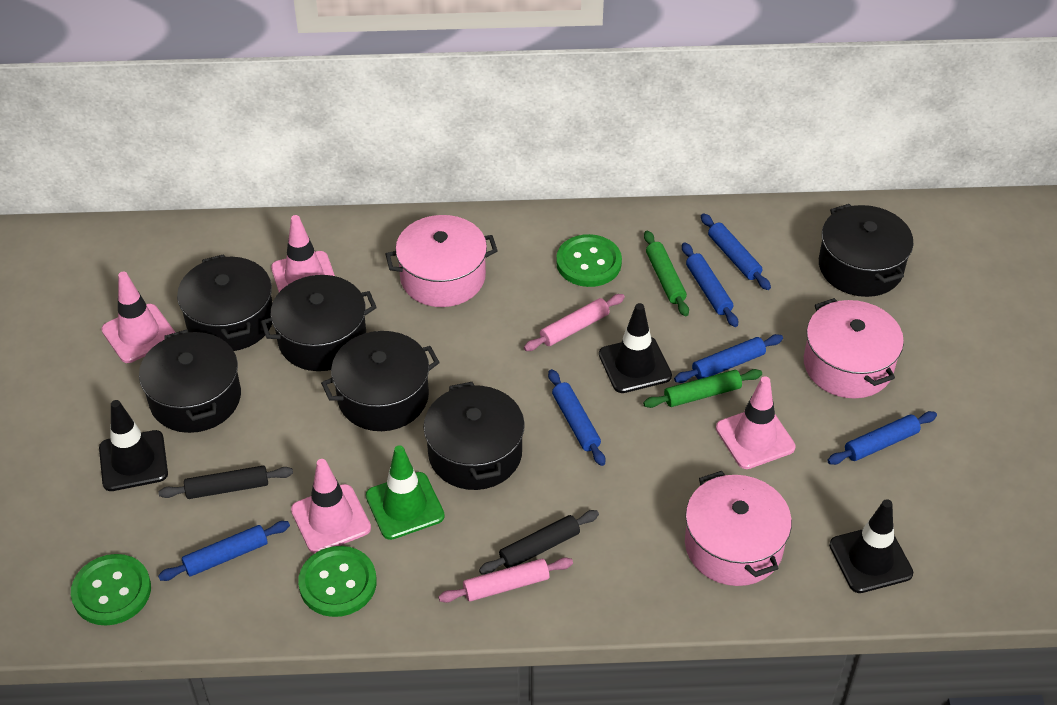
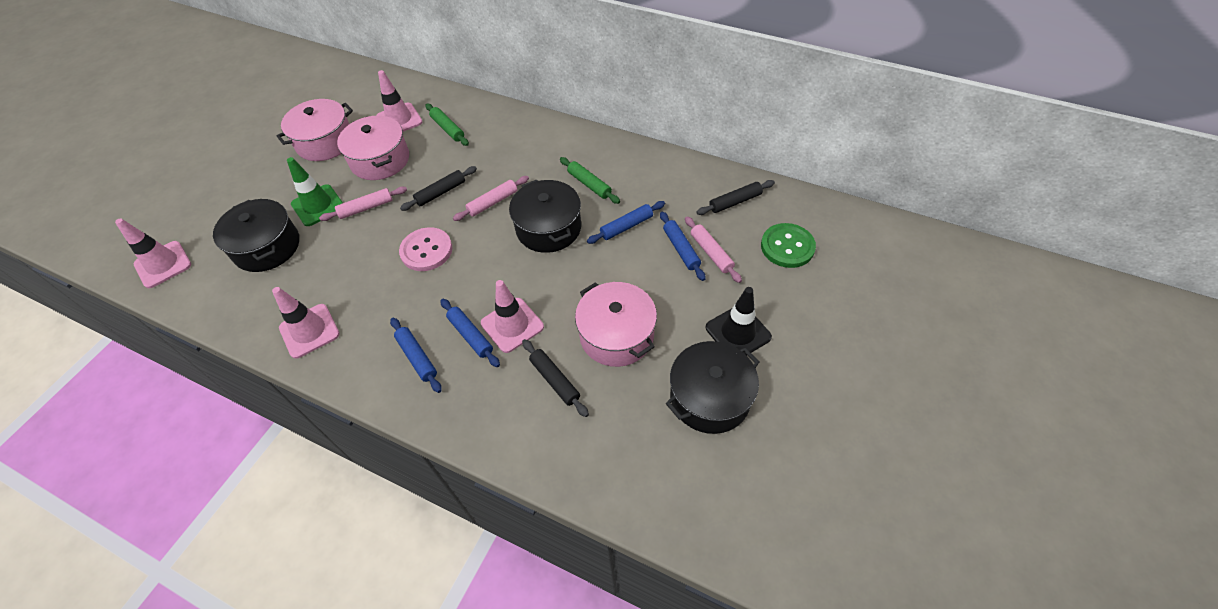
black pot: [139,329,241,433] [177,254,273,351] [261,275,377,371] [321,331,440,431] [424,382,525,490] [819,204,913,297] = 6 -> [213,199,299,272] [509,180,581,253] [666,341,759,434] = 3
black rolling pin: [159,466,293,499] [479,510,599,574] = 2 -> [400,166,477,211] [522,339,589,417] [696,180,775,215] = 3
black traffic cone: [99,400,168,491] [599,303,672,393] [829,499,913,593] = 3 -> [706,287,772,355] = 1
blue rolling pin: [158,521,290,581] [548,369,605,466] [674,334,783,383] [682,243,738,327] [701,213,771,290] [827,411,937,465] = 6 -> [390,318,442,393] [440,299,500,367] [587,201,665,244] [660,212,705,281] = 4
green button: [71,554,151,626] [298,546,376,617] [556,234,622,287] = 3 -> [761,223,816,268] = 1
pink button: none = 0 -> [399,227,452,271] = 1
pink rolling pin: [438,557,573,603] [524,294,625,351] = 2 -> [319,186,407,221] [453,176,529,221] [685,216,742,283] = 3

